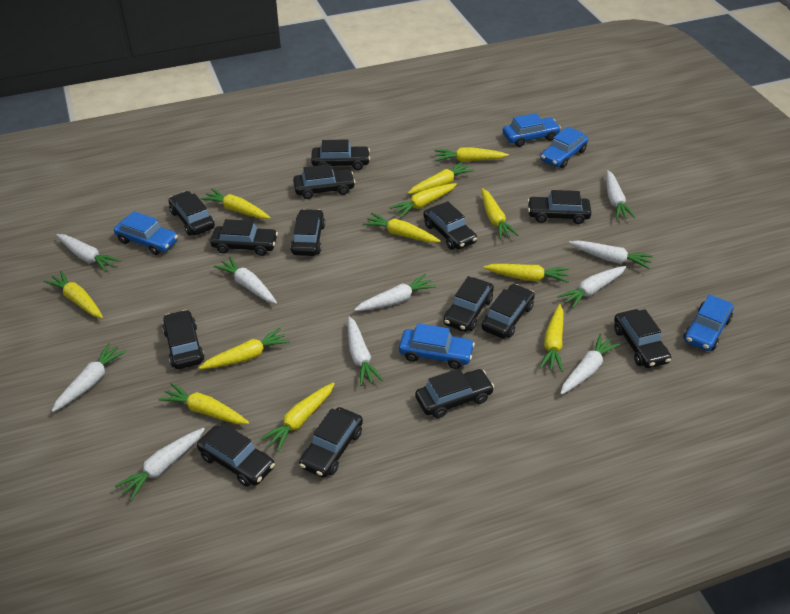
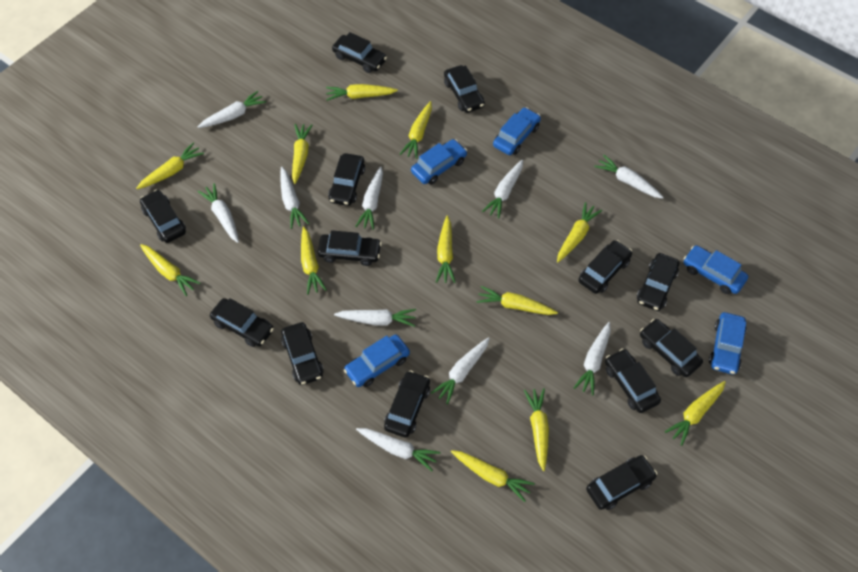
black car: [162,310,204,369] [168,191,215,236] [197,424,275,487] [210,219,278,256] [290,209,325,256] [293,164,355,199] [299,407,363,478] [311,139,370,170] [415,368,494,418] [423,201,477,250] [443,276,494,332] [482,284,535,338] [527,190,591,224] [614,309,671,368] = 14 -> [140,190,186,243] [210,298,274,347] [281,322,324,385] [318,230,382,266] [328,153,365,206] [332,32,387,73] [384,370,430,438] [444,65,485,113] [578,240,632,294] [586,455,657,510] [605,348,661,413] [637,253,679,311] [640,319,703,377] = 13

